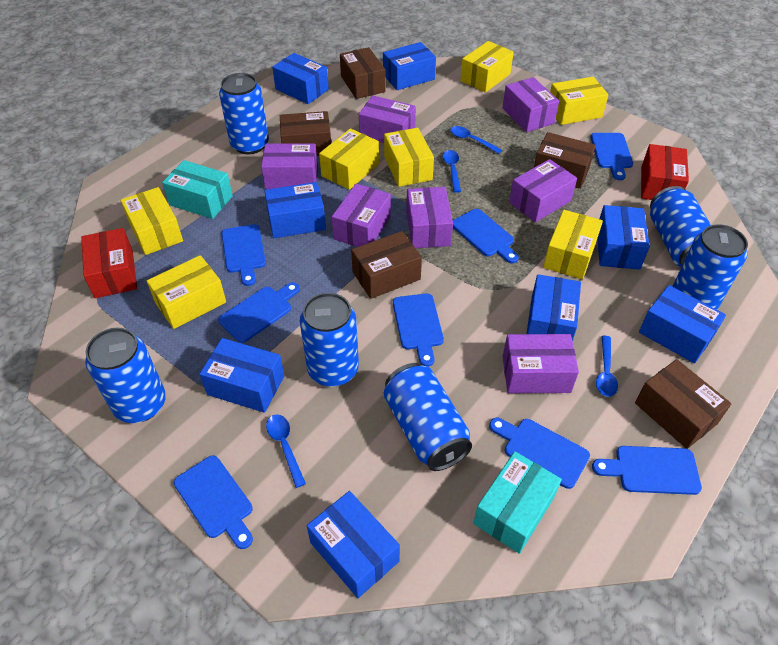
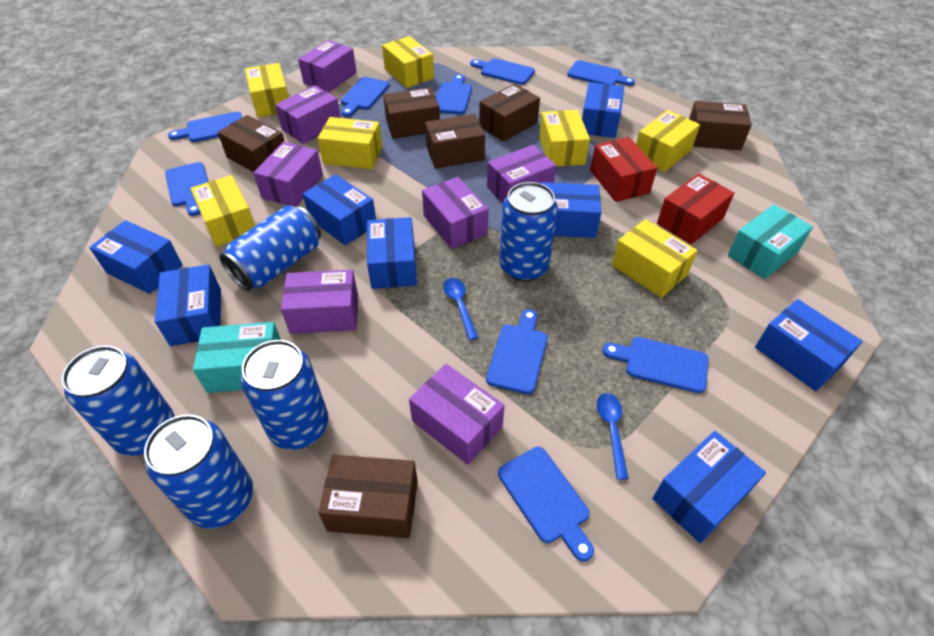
blue can: [85,328,166,423] [219,73,269,154] [300,293,359,387] [384,363,472,471] [650,186,711,267] [672,224,748,310] = 6 -> [62,345,174,456] [144,414,253,529] [220,205,321,291] [241,340,329,450] [499,182,558,281] = 5
blue cutting board: [174,455,253,549] [218,282,300,343] [222,224,266,286] [393,293,444,367] [453,209,519,263] [489,418,590,489] [591,133,633,180] [592,446,702,495] = 8 -> [165,162,208,216] [168,112,242,142] [341,77,390,117] [436,74,472,114] [470,58,535,85] [486,309,548,394] [498,447,594,562] [567,60,635,86] [602,337,709,393] = 9
blue spoon: [266,414,306,488] [443,150,461,193] [450,126,502,154] [596,336,618,397] = 4 -> [443,278,479,340] [597,393,629,480] = 2
brown box: [280,111,331,156] [340,47,386,99] [351,231,422,299] [534,132,596,189] [635,359,732,449] = 5 -> [218,115,285,172] [318,455,418,538] [383,87,440,139] [425,114,485,169] [479,84,540,142] [689,101,752,150] = 6

